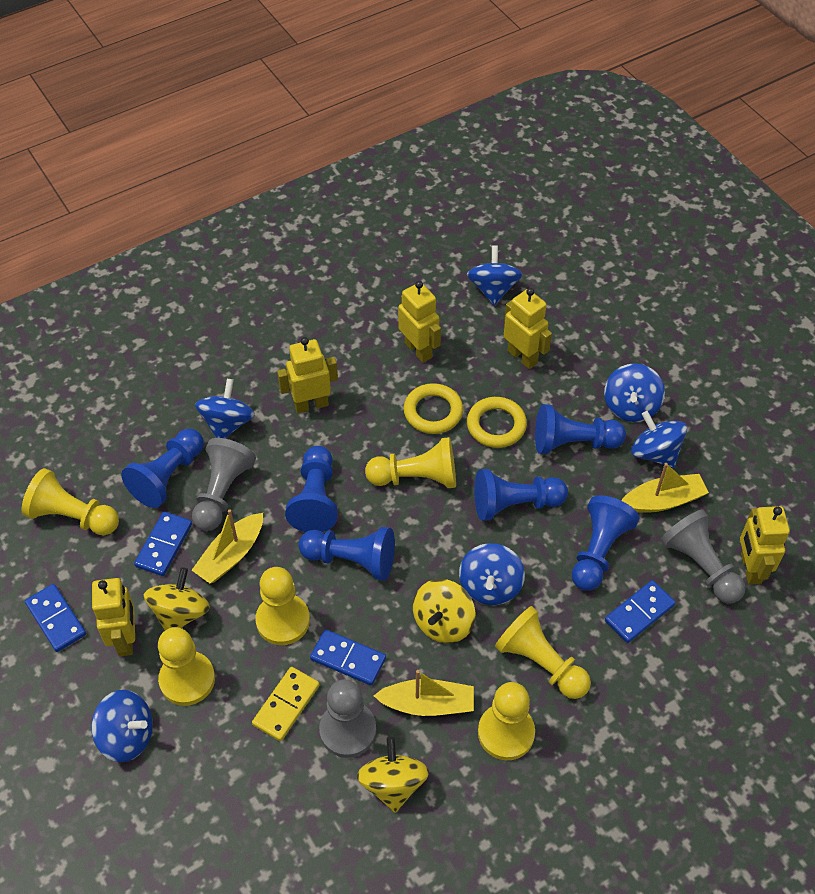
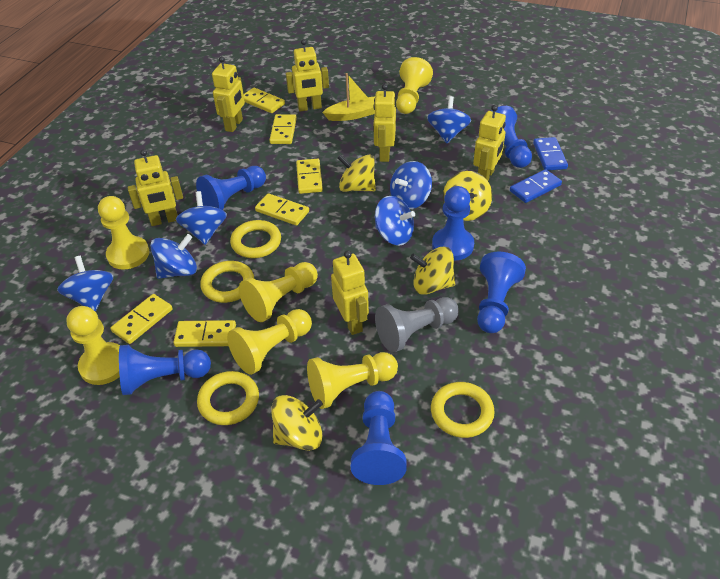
blue domino: [25,584,86,652] [134,512,192,576] [310,629,386,685] [605,580,675,643] = 4 -> [510,169,562,203] [533,137,568,170] = 2
grey pawn: [192,438,256,531] [319,679,376,758] [661,510,745,604] = 3 -> [375,297,459,352] = 1
yellow boat: [192,509,263,583] [373,670,474,716] [621,463,709,513] = 3 -> [322,73,375,121] = 1
yellow domino: [252,667,319,741] = 1 -> [110,294,173,344] [173,320,236,347] [244,88,285,113] [255,193,309,226] [269,114,297,144] [296,159,323,194] = 6
yellow ring: [404,383,463,434] [467,397,527,448] = 2 -> [197,371,259,425] [200,261,254,303] [230,220,281,258] [431,382,495,438] = 4
yellow robot: [92,578,135,656] [277,337,338,413] [398,281,441,363] [504,288,552,369] [740,506,790,584] = 5 -> [128,149,183,226] [212,56,245,132] [286,39,329,111] [331,250,369,335] [373,84,396,162] [473,105,506,181] = 6
yellow spinning top: [144,567,210,630] [357,737,429,813] [413,579,475,643] = 3 -> [271,395,323,451] [337,154,376,192] [410,247,455,295] [443,171,492,221] = 4

